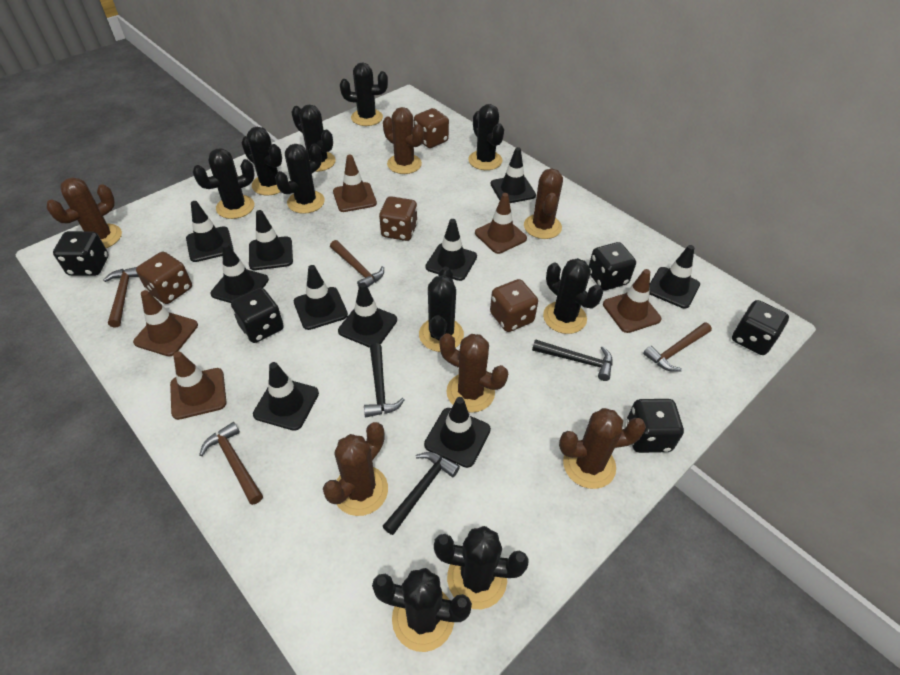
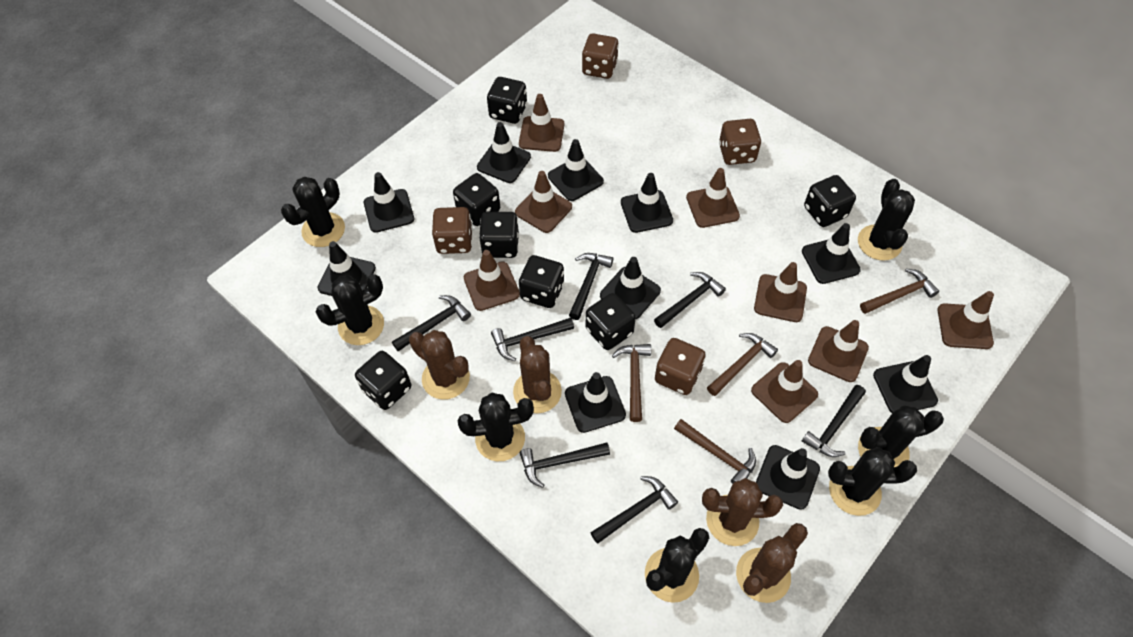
black cactus: [193,148,255,219] [241,127,282,195] [275,143,325,214] [291,105,336,172] [340,62,388,126] [372,568,472,652] [419,267,464,352] [434,526,529,609] [468,104,504,170] [543,258,603,334] = 10 -> [281,177,345,247] [316,274,384,345] [458,393,534,461] [645,528,709,603] [828,447,917,516] [858,179,915,261] [858,405,944,467] = 7
black dice: [53,231,108,276] [231,288,284,343] [589,242,636,291] [626,399,684,453] [732,300,789,355] = 5 -> [355,351,411,410] [453,173,500,226] [479,212,519,258] [487,77,527,124] [519,255,564,308] [586,293,636,350] [804,175,856,227] = 7
black hammer: [364,343,405,417] [382,452,460,535] [532,339,613,381] = 3 -> [392,295,471,351] [491,318,574,361] [520,442,610,488] [569,253,614,320] [590,476,678,544] [654,272,726,328] [802,385,866,457] = 7
brown cactus: [47,178,122,248] [323,422,388,516] [383,107,424,174] [439,333,508,413] [524,169,563,239] [559,408,646,489] = 6 -> [409,330,470,400] [513,336,562,413] [702,478,783,546] [736,523,808,603] = 4
brown traffic cone: [133,290,198,357] [170,351,226,420] [333,155,377,212] [475,193,527,254] [603,269,662,333] = 5 -> [464,250,520,311] [515,171,572,233] [519,94,564,152] [686,168,740,228] [751,360,818,423] [754,262,807,322] [808,320,869,382] [938,291,994,349] = 8

